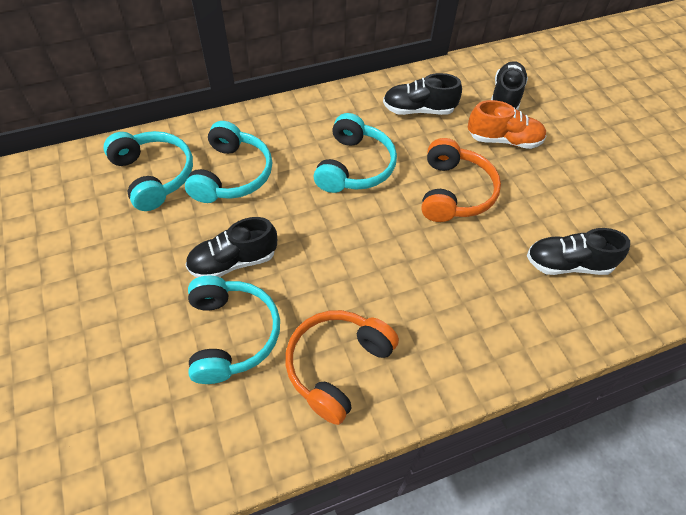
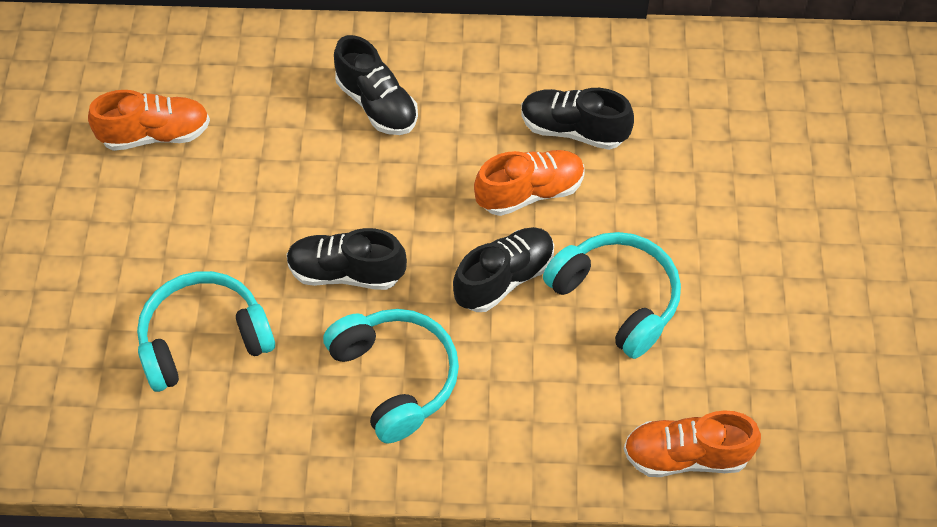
orange headphones: [285,310,399,425] [421,138,501,222] = 2 -> none = 0
orange shoe: [468,100,546,149] = 1 -> [88,90,210,151] [474,150,585,216] [623,410,761,477] = 3
turquoise headphones: [103,131,193,211] [185,121,272,203] [188,276,280,384] [314,113,397,193] = 4 -> [137,271,275,392] [323,309,459,443] [543,232,681,359] = 3

